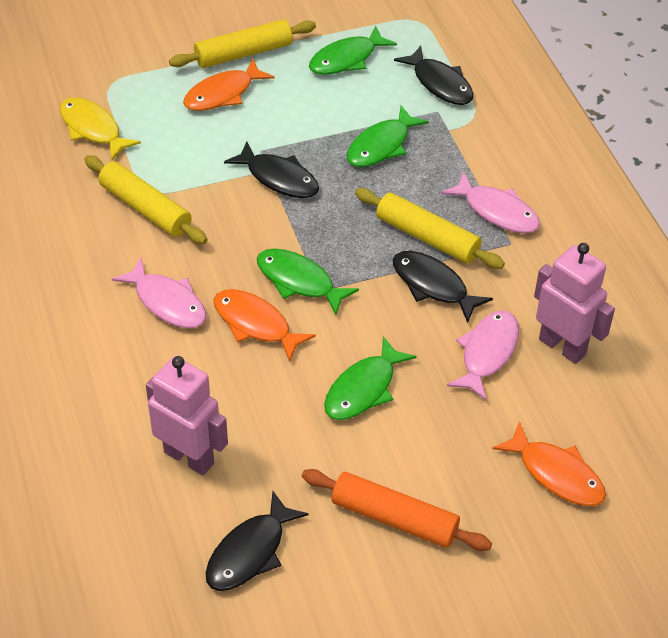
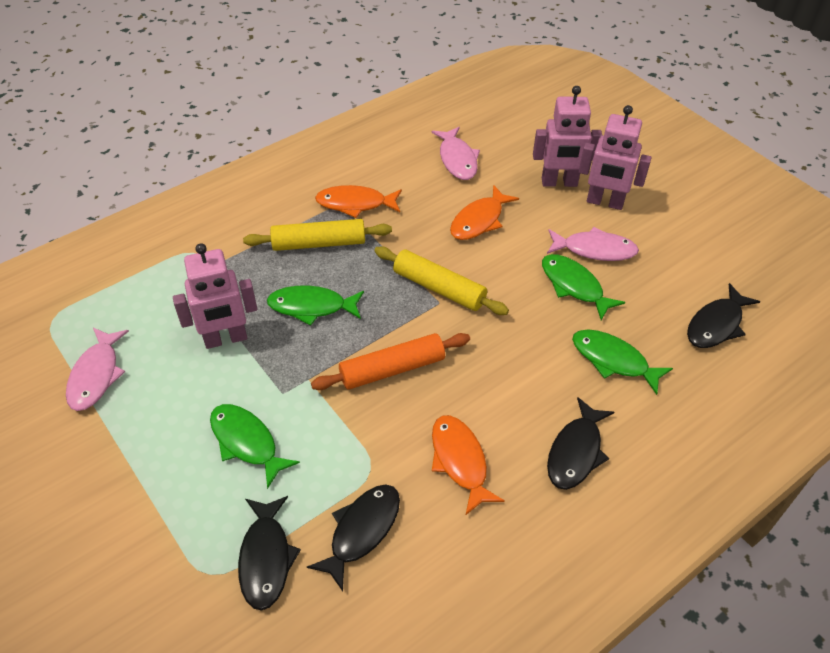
pink robot: [146,356,228,475] [534,243,615,364] = 2 -> [173,243,257,349] [533,86,602,187] [579,105,651,210] = 3
yellow fish: [59,97,141,160] = 1 -> none = 0
yellow rolling pin: [84,155,207,244] [169,19,316,68] [355,188,505,269] = 3 -> [243,219,392,251] [374,246,509,315] = 2

